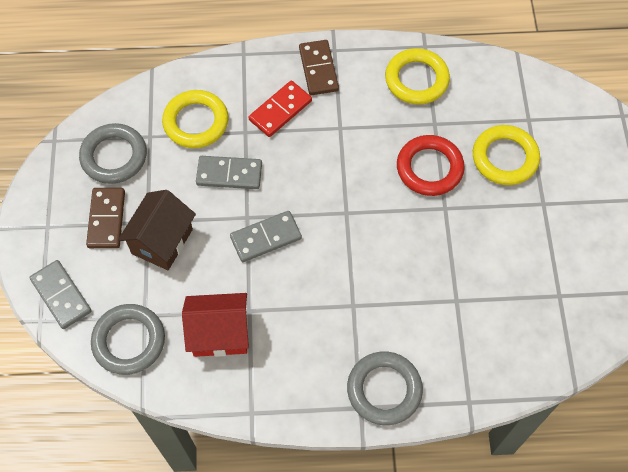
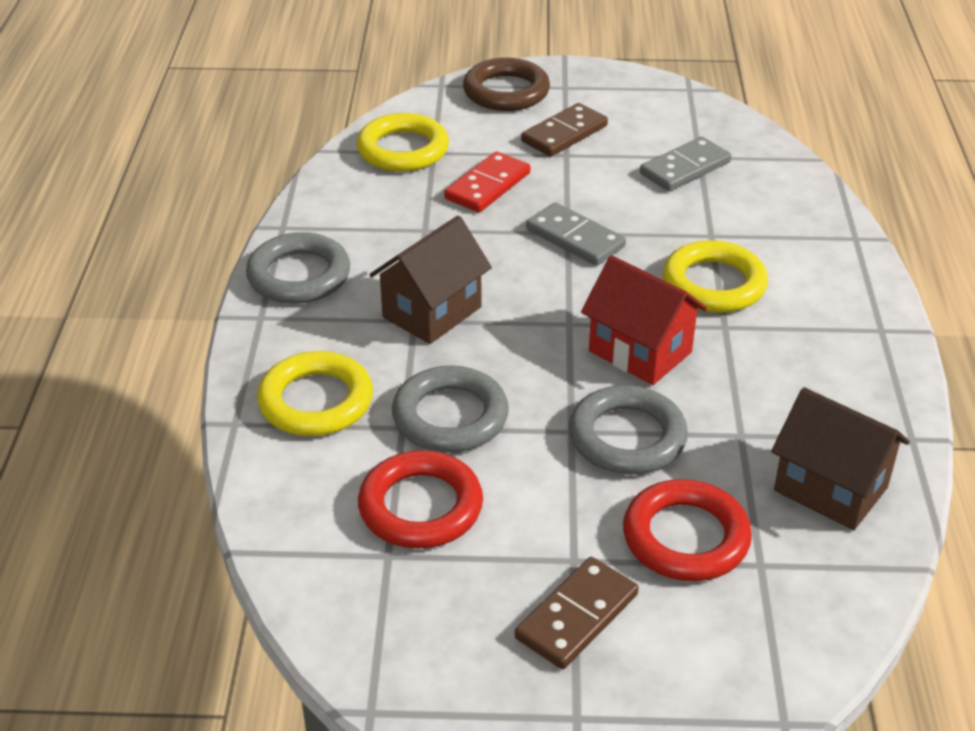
brown house: [118,190,196,270] = 1 -> [369,216,492,344] [771,387,910,530] = 2
brown ring: none = 0 -> [463,58,550,111] = 1
grey domino: [29,260,92,329] [196,156,262,189] [230,211,302,262] = 3 -> [526,202,626,266] [640,137,731,191] = 2
red ring: [397,135,465,196] = 1 -> [358,450,483,549] [623,479,752,581] = 2

